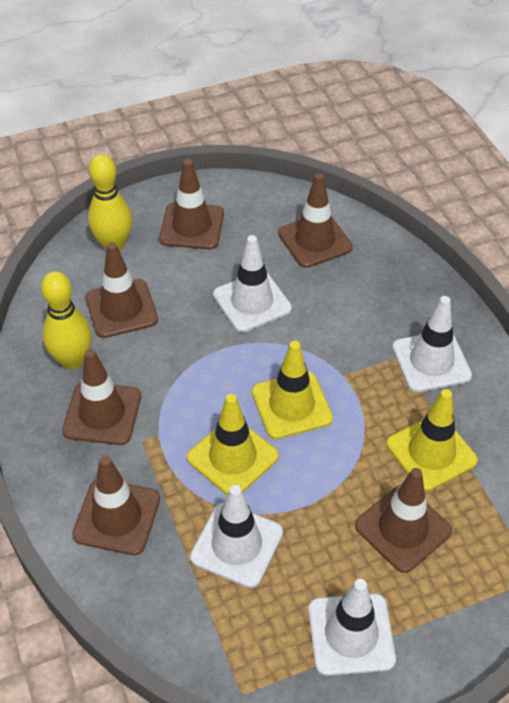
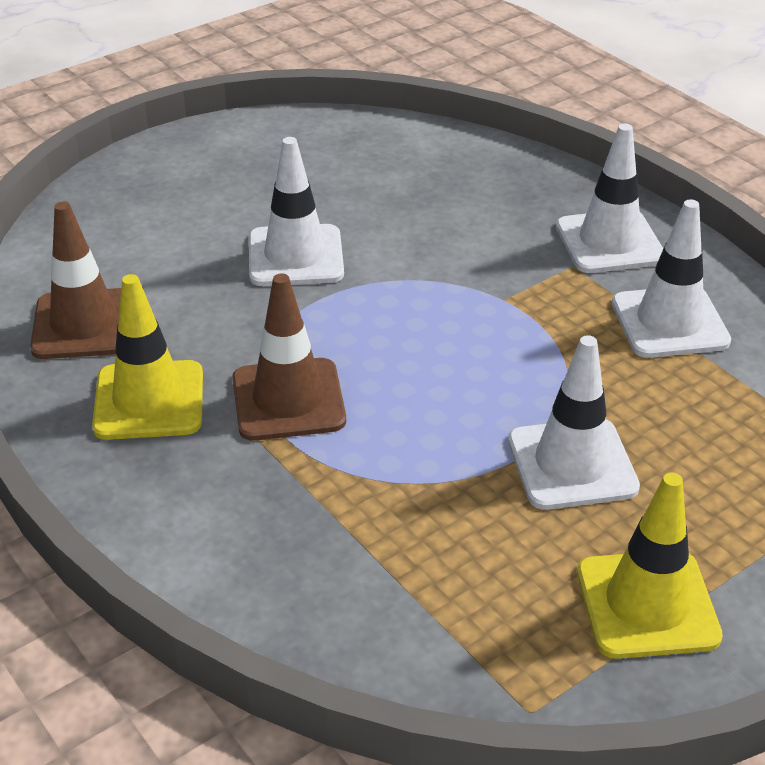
brown traffic cone: [62,349,141,445] [72,456,160,555] [86,242,158,338] [159,159,224,249] [278,173,353,268] [355,468,452,573] = 6 -> [30,201,121,359] [232,273,346,441] = 2
yellow bowling pin: [41,271,92,370] [88,154,132,251] = 2 -> none = 0
yellow traffic cone: [187,394,279,495] [252,341,333,439] [387,389,478,491] = 3 -> [92,274,203,440] [577,472,723,659] = 2

